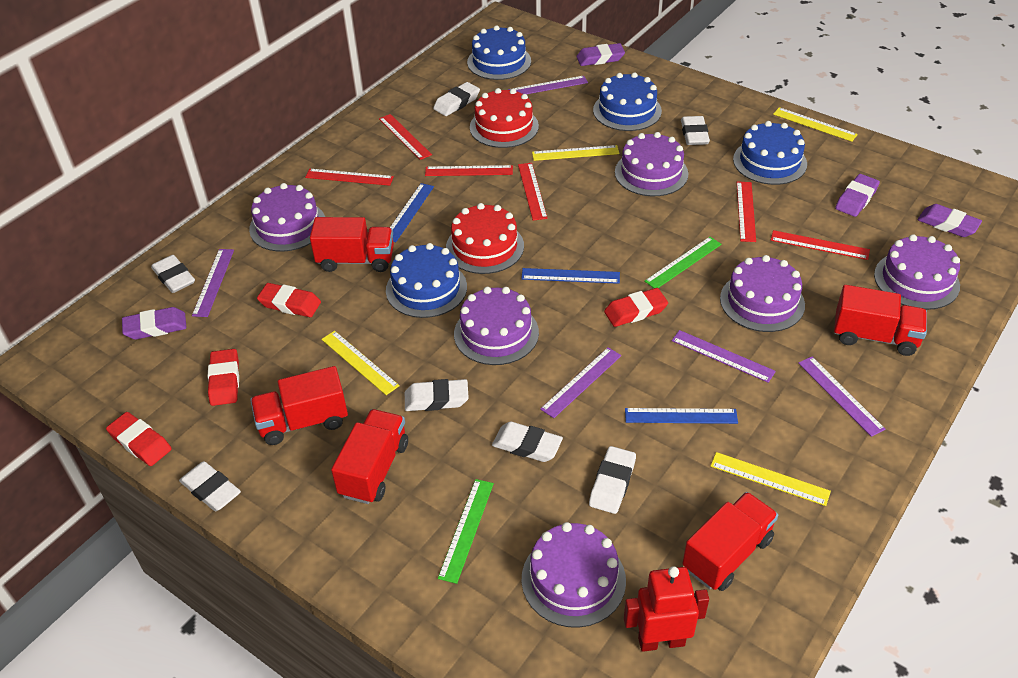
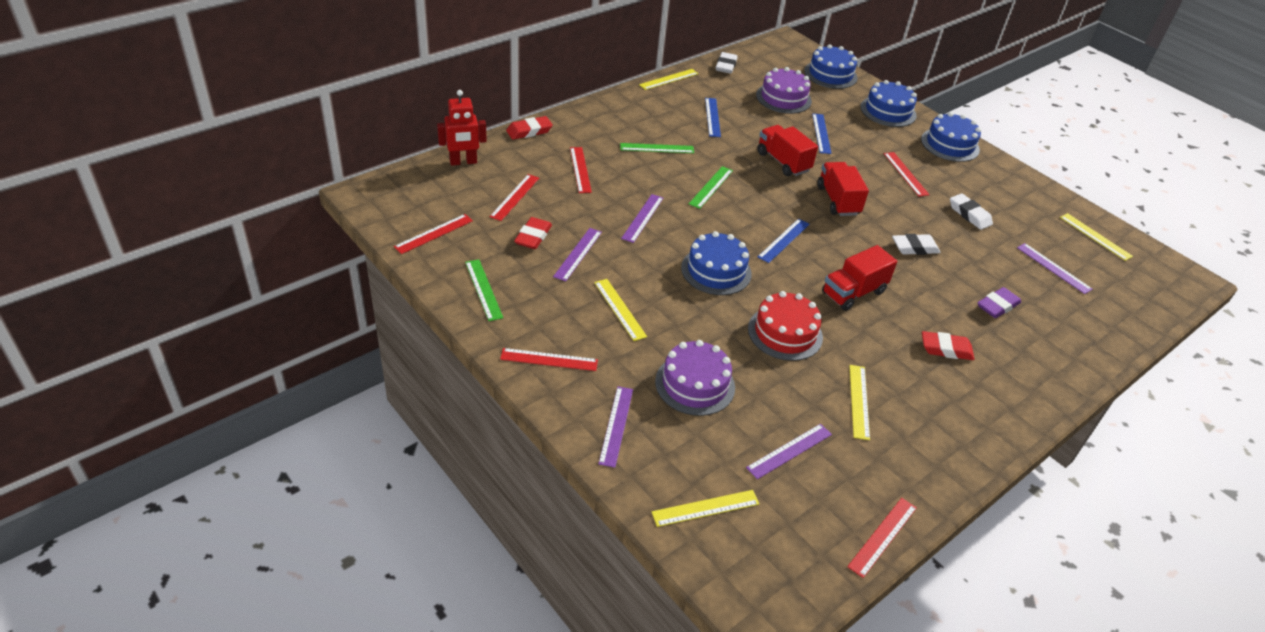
green ruler: [438,479,494,584] [644,237,722,288] = 2 -> [465,259,503,321] [620,143,694,153] [689,166,733,209] = 3
purple cake: [249,183,325,252] [454,287,539,365] [522,522,626,628] [615,132,688,196] [720,255,805,332] [874,234,960,310] = 6 -> [655,340,735,416] [756,67,812,114] = 2
purple eraser: [122,307,187,340] [576,43,625,66] [835,174,880,217] [918,204,982,237] = 4 -> [977,287,1021,318] = 1
red cake: [446,203,524,274] [470,88,539,148] = 2 -> [748,291,823,361] = 1
red eraser: [106,412,172,466] [208,349,239,406] [257,283,321,317] [604,288,668,327] = 4 -> [506,116,553,140] [514,217,552,249] [922,331,975,360] = 3
red truck: [250,366,348,445] [310,217,394,272] [331,409,408,504] [682,492,778,591] [834,285,927,356] = 5 -> [757,125,818,176] [817,162,869,216] [822,245,897,311] = 3
white eraser: [151,255,195,293] [179,461,241,511] [405,379,469,411] [433,82,480,116] [492,422,563,462] [589,446,636,514] [681,116,710,145] = 7 -> [716,52,737,74] [892,234,941,255] [950,193,993,230] = 3
yellow ruler: [321,331,400,395] [532,145,619,161] [711,452,831,506] [773,107,858,142] = 4 -> [594,279,647,341] [639,69,699,90] [652,490,759,527] [849,365,870,440] [1060,213,1133,261] = 5

